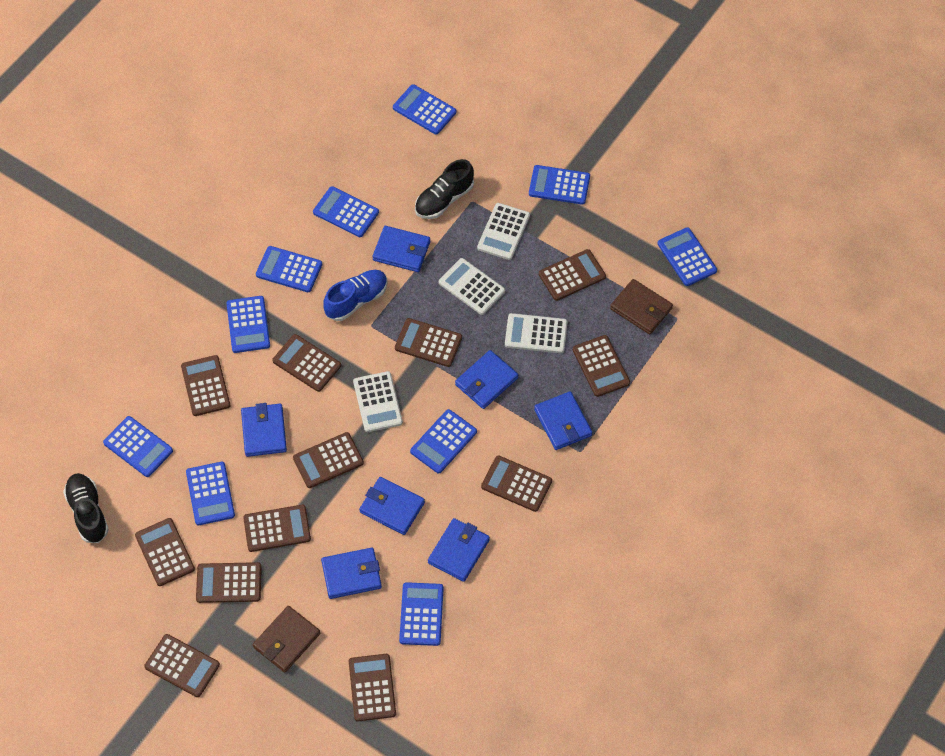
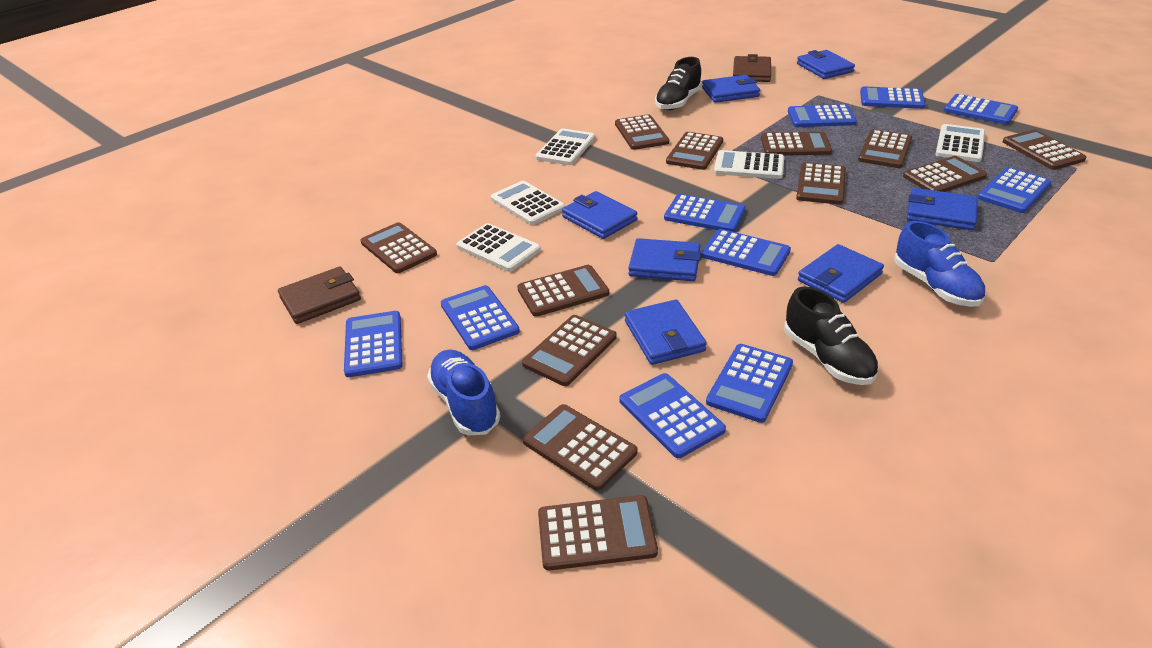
blue shoe: [323,270,388,321] = 1 -> [427,350,501,435] [894,221,986,307] = 2
white calculator: [353,371,403,432] [439,258,505,315] [477,203,530,260] [505,313,568,353] = 4 -> [456,223,541,272] [491,181,565,225] [535,128,595,165] [714,150,784,179] [935,124,985,162] = 5

